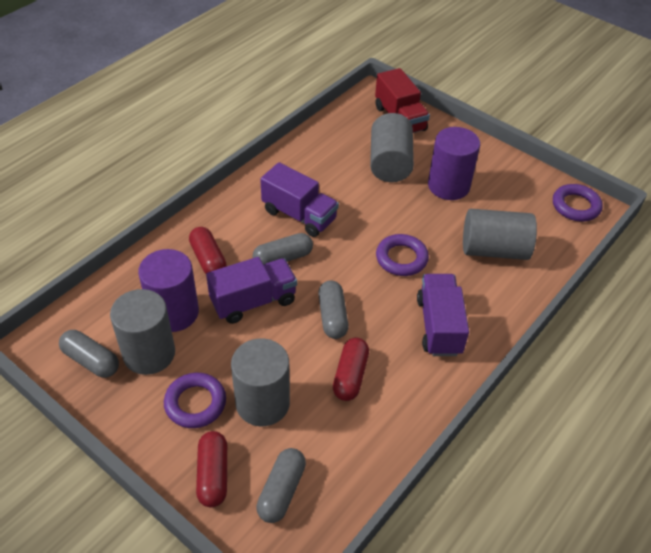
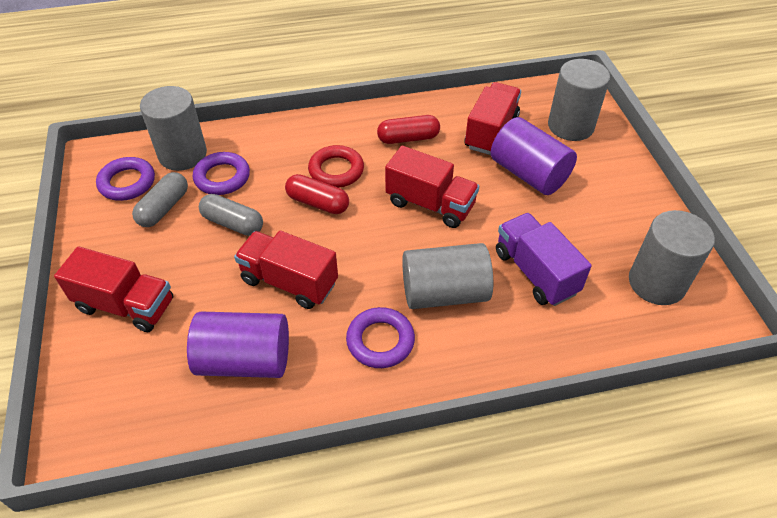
grey capsule: [59,330,119,378] [253,233,313,265] [256,448,306,523] [318,280,349,339] = 4 -> [132,172,188,227] [199,194,263,236] = 2
purple truck: [206,257,297,324] [260,162,339,237] [417,274,469,356] = 3 -> [496,213,592,306] = 1
red capsule: [189,227,227,274] [196,431,227,507] [333,338,369,401] = 3 -> [285,174,349,214] [377,115,440,144] = 2
red ring: none = 0 -> [308,145,364,188] = 1
red truck: [375,68,430,133] = 1 -> [54,247,173,332] [234,231,338,309] [385,146,479,228] [465,82,521,155] = 4

